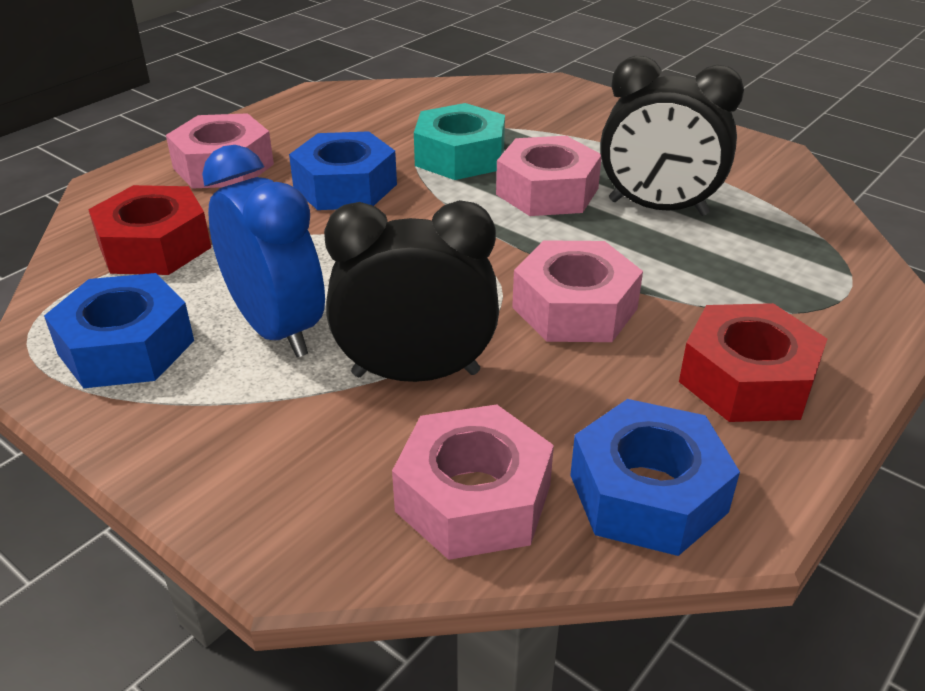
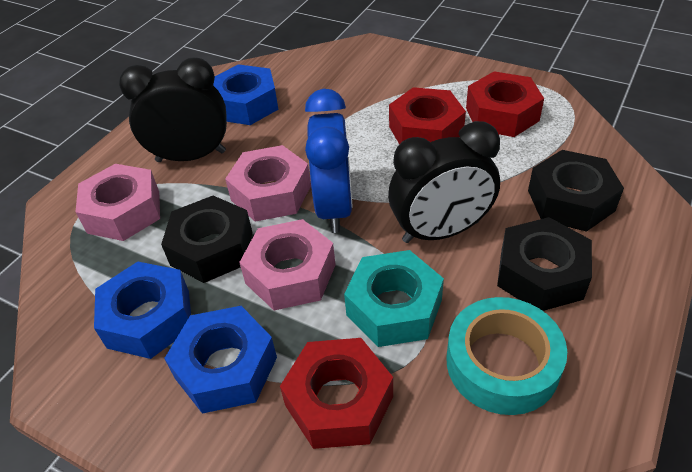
black nut: none = 0 -> [161,196,252,283] [497,217,592,311] [528,150,624,232] = 3
pink nut: [166,113,274,189] [392,404,554,560] [496,136,601,216] [512,240,643,342] = 4 -> [76,164,160,241] [225,145,311,222] [239,219,336,310] = 3
red nut: [88,185,211,275] [679,303,827,422] = 2 -> [280,338,393,449] [389,87,466,144] [466,72,544,137] = 3
turquoise tape: none = 0 -> [447,297,567,415] = 1

